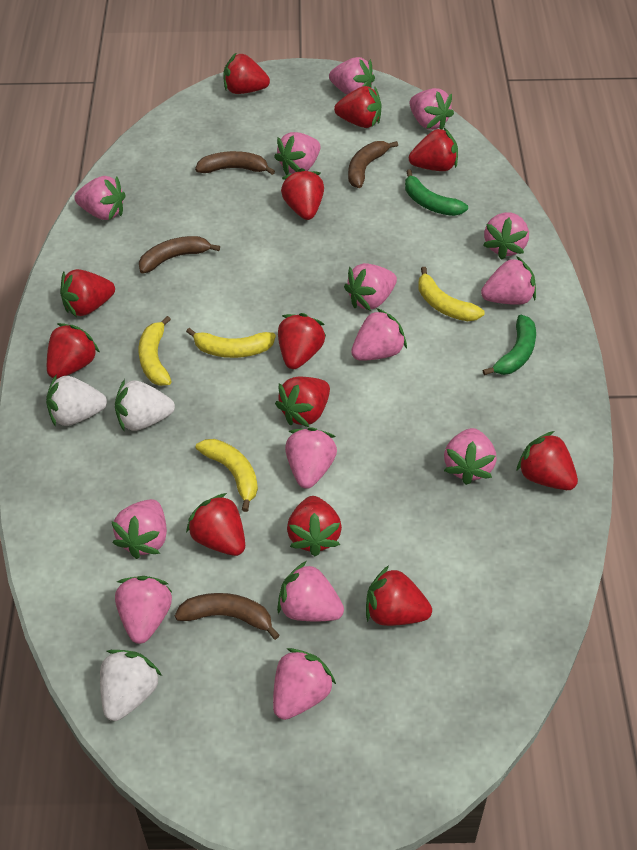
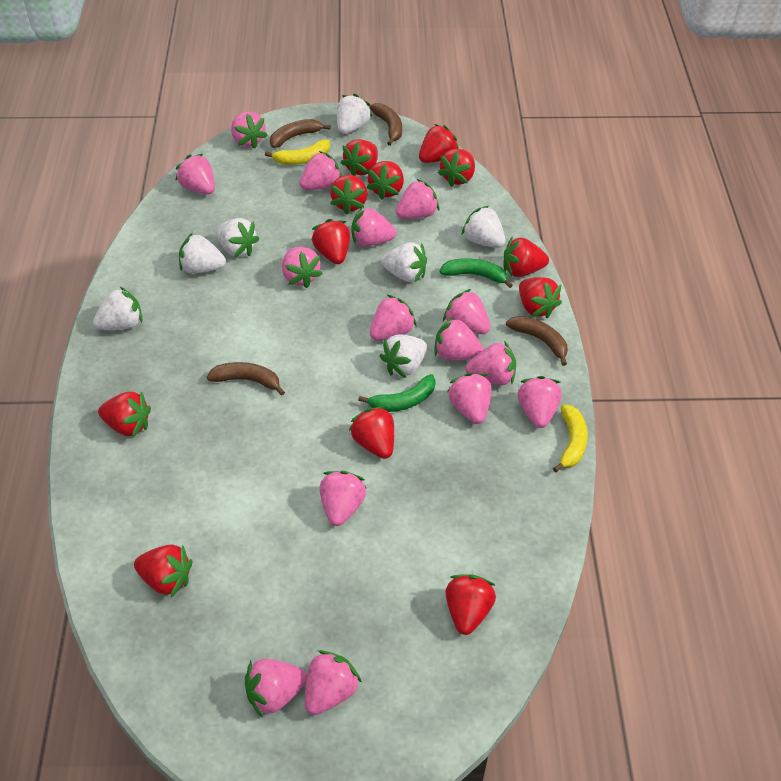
pink strawberry: [74,176,126,220] [111,499,167,559] [115,576,172,644] [273,648,336,720] [274,132,321,175] [277,561,344,621] [285,427,337,489] [329,57,375,95] [344,263,397,311] [351,308,407,361] [410,88,454,130] [444,428,496,485] [481,257,536,305] [483,212,529,260] = 14 -> [175,154,215,194] [231,111,268,149] [245,659,307,717] [282,247,323,288] [299,151,341,190] [305,650,362,715] [320,471,367,526] [352,206,396,246] [370,295,417,341] [396,179,439,219] [434,317,484,360] [443,289,491,334] [447,373,491,424] [466,341,516,386] [518,376,562,428] = 15
white strawberry: [46,374,107,427] [100,650,162,721] [115,379,175,431] = 3 -> [93,287,142,330] [179,232,226,274] [216,218,259,257] [337,94,372,134] [380,334,427,378] [381,242,427,283] [462,205,506,248] = 7
yellow banana: [139,316,172,386] [186,328,276,358] [196,439,258,512] [418,267,485,321] = 4 -> [265,140,330,165] [553,405,588,472] = 2

